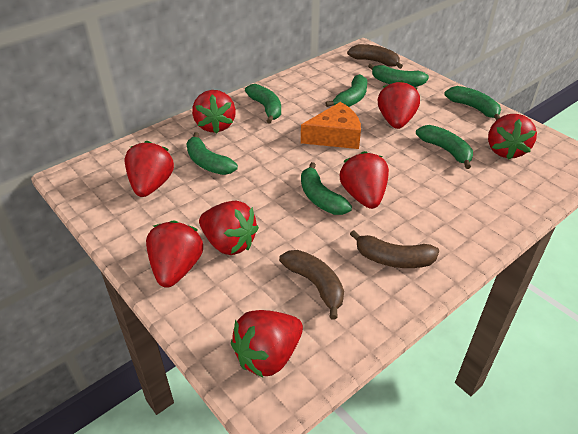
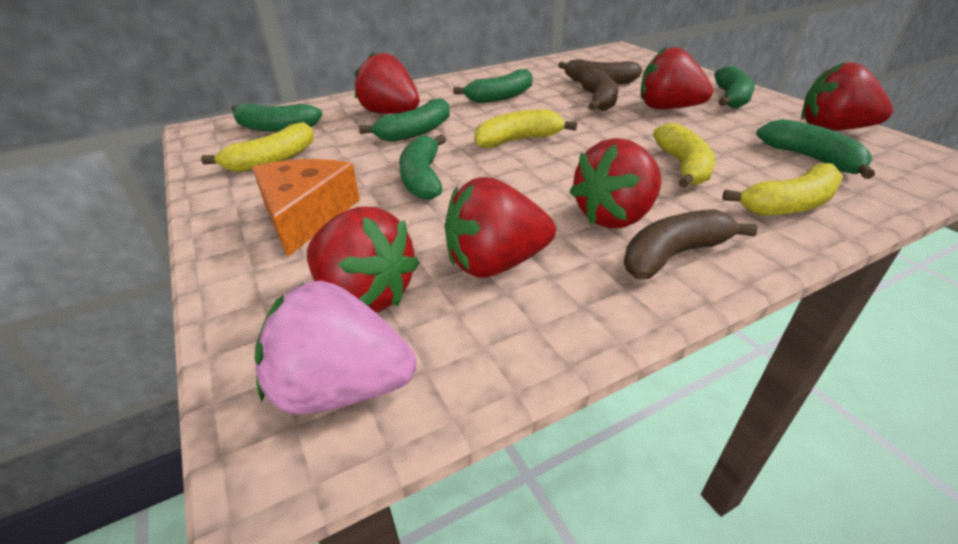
green banana: [186,132,238,175] [245,84,281,123] [301,162,352,215] [326,74,367,107] [368,63,429,87] [416,125,473,169] [444,86,501,120] = 7 -> [232,103,322,132] [359,98,450,142] [399,135,446,200] [453,69,533,103] [714,66,755,108] [756,119,875,179] = 6
pink strawberry: none = 0 -> [255,281,416,414] = 1
red strawberry: [125,141,174,197] [146,220,203,287] [192,90,236,134] [199,201,259,255] [231,310,303,378] [340,151,389,209] [378,80,420,129] [488,114,537,160] = 8 -> [307,207,419,313] [355,52,420,114] [445,177,556,278] [570,138,662,228] [641,47,713,109] [801,62,893,131] = 6
yellow banana: none = 0 -> [201,122,314,172] [474,110,577,148] [653,123,715,188] [722,163,843,216] = 4

